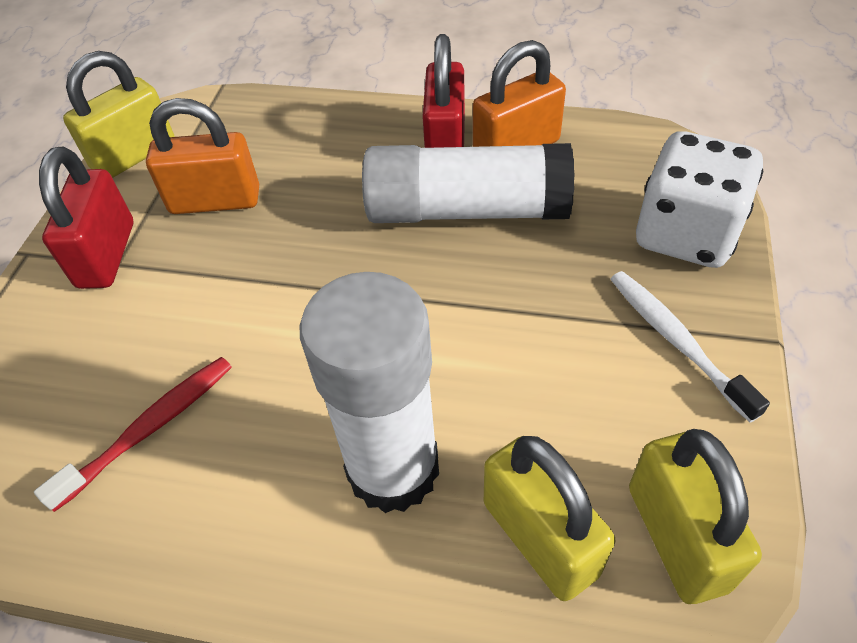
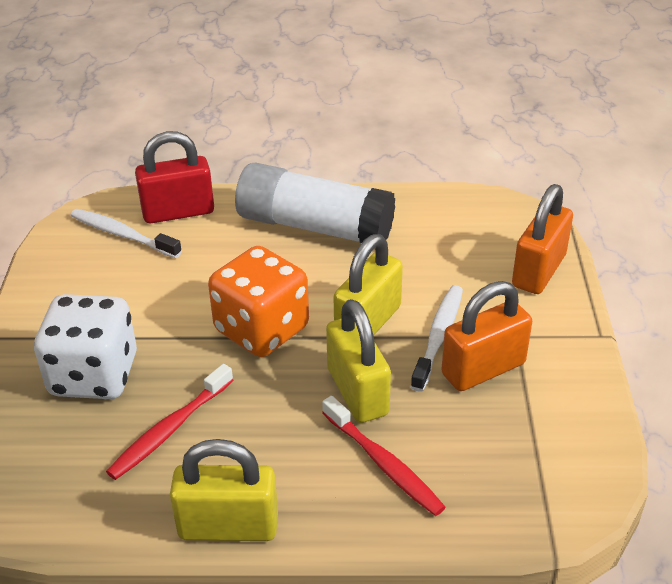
orange dice: none = 0 -> [208,246,309,357] = 1
red padlock: [39,147,133,289] [422,34,465,148] = 2 -> [135,131,214,223] = 1
red toothbrush: [34,357,232,512] = 1 -> [106,364,233,480] [322,396,446,516] = 2
white glue stick: [300,272,439,513] [362,143,575,223] = 2 -> [235,163,395,243] = 1
white toothbrush: [610,271,770,423] = 1 -> [71,209,182,258] [411,285,463,392] = 2

